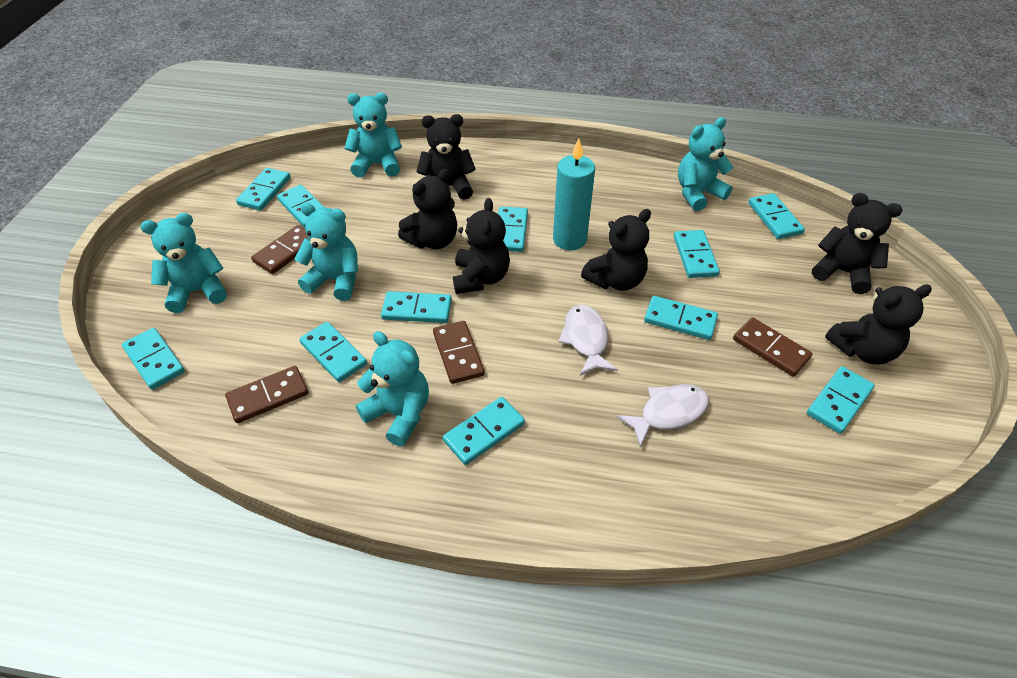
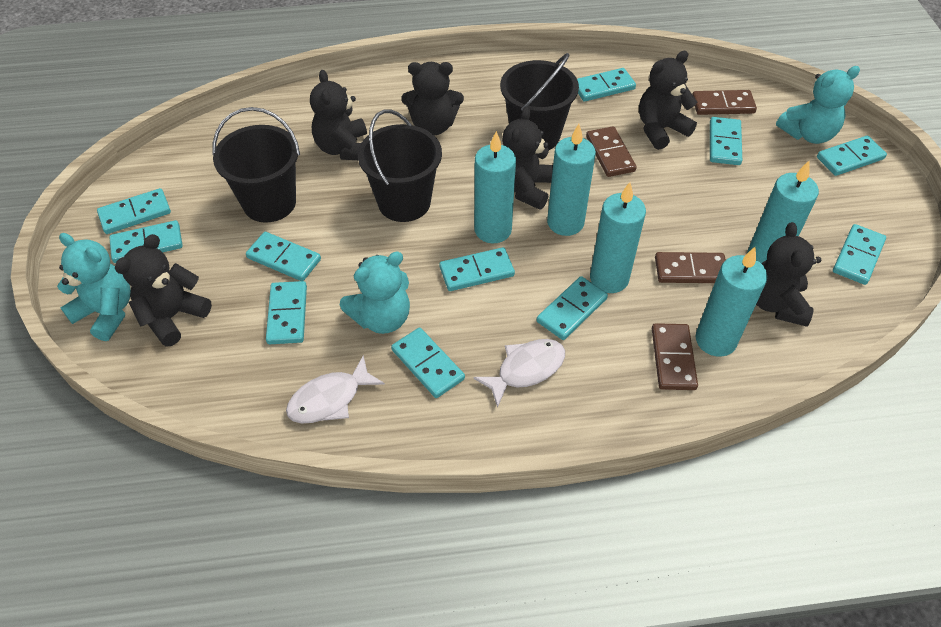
black bucket: none = 0 -> [212,107,300,223] [358,109,442,222] [500,53,579,150] = 3
turquoise candle: [553,139,595,250] = 1 -> [474,131,516,243] [547,124,596,236] [590,182,646,293] [696,247,767,357] [747,161,819,263] = 5
turquoise teddy bear: [141,213,227,313] [294,203,358,301] [345,93,402,177] [356,331,429,446] [678,117,734,211] = 5 -> [57,233,131,341] [340,252,410,334] [776,66,860,144] = 3

